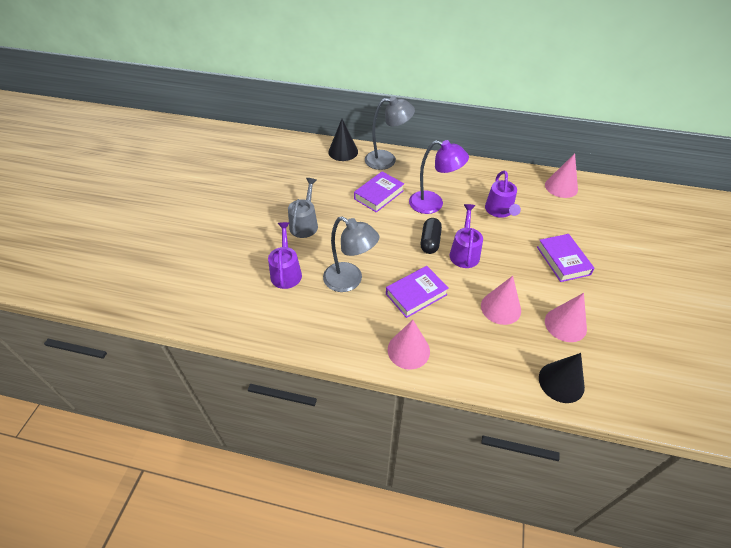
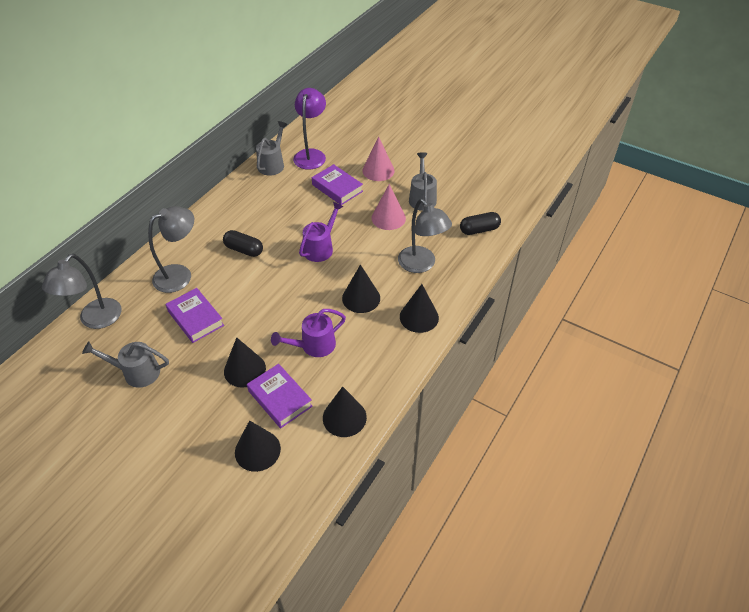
black capsule: [421,218,442,254] = 1 -> [223,230,263,257] [460,212,501,235] = 2
black cone: [328,119,358,161] [539,353,585,403] = 2 -> [224,337,266,388] [235,420,281,472] [323,386,367,437] [342,264,380,313] [400,284,439,333] = 5
grey lamp: [323,216,379,292] [365,96,415,170] = 2 -> [42,254,122,329] [148,206,194,293] [398,199,452,273] = 3
grey watering can: [288,178,318,238] = 1 -> [82,342,169,388] [256,121,288,176] [409,152,437,211] = 3
pink cone: [388,320,430,370] [481,276,521,325] [545,153,578,198] [545,293,587,342] = 4 -> [362,137,395,181] [371,184,406,230] = 2
purple watering can: [268,222,302,289] [449,204,483,268] [485,171,521,218] = 3 -> [271,309,346,357] [299,202,344,262] = 2

